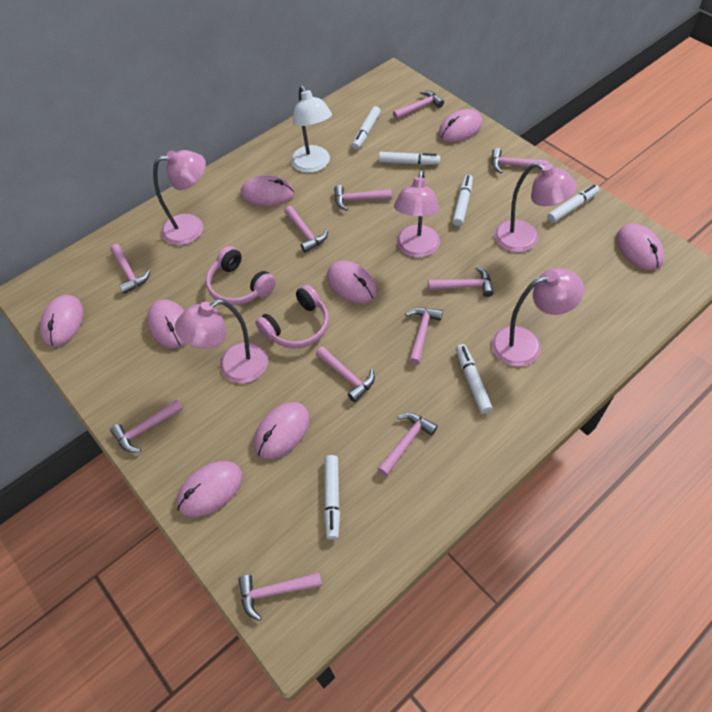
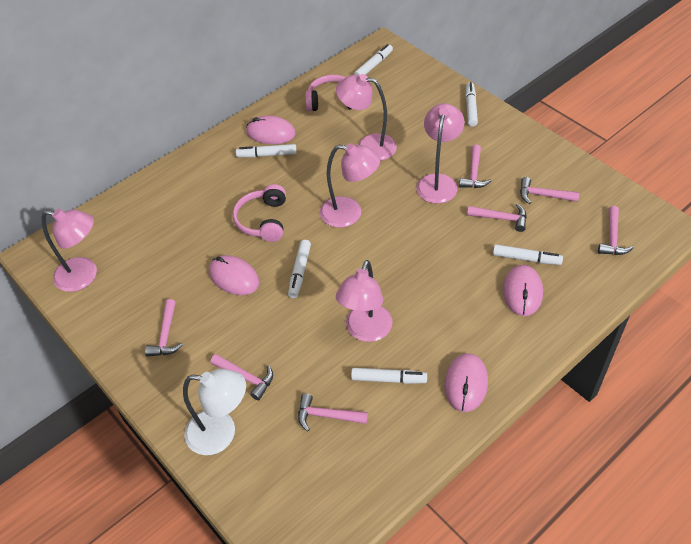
pink hammer: [110,244,151,294] [110,399,183,452] [238,572,322,621] [284,206,328,253] [316,347,375,402] [334,185,392,211] [377,413,438,476] [393,90,444,120] [405,308,443,365] [428,267,494,297] [492,148,549,173] = 11 -> [145,299,183,356] [211,354,273,400] [298,393,368,431] [459,145,492,188] [467,204,527,232] [520,177,579,204] [598,206,634,255] = 7
pink mouse: [40,295,84,347] [147,299,186,348] [176,461,243,517] [241,175,294,206] [254,402,310,459] [327,261,377,304] [438,109,482,143] [616,223,664,270] = 8 -> [209,255,259,295] [246,116,296,144] [444,353,488,412] [503,265,543,316] = 4

